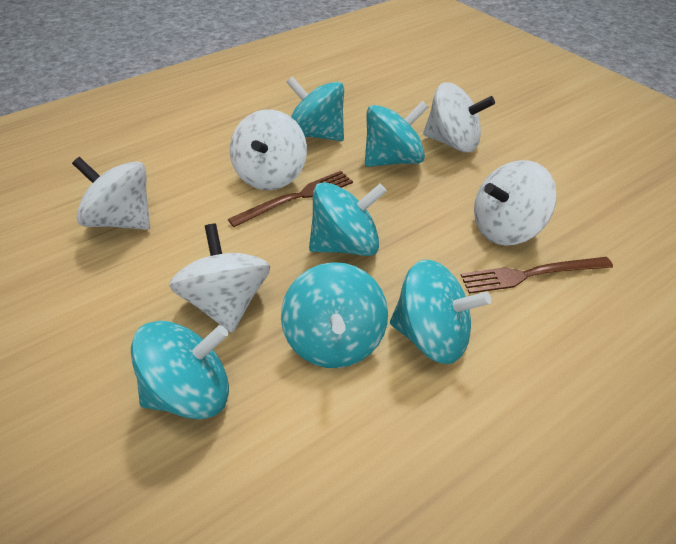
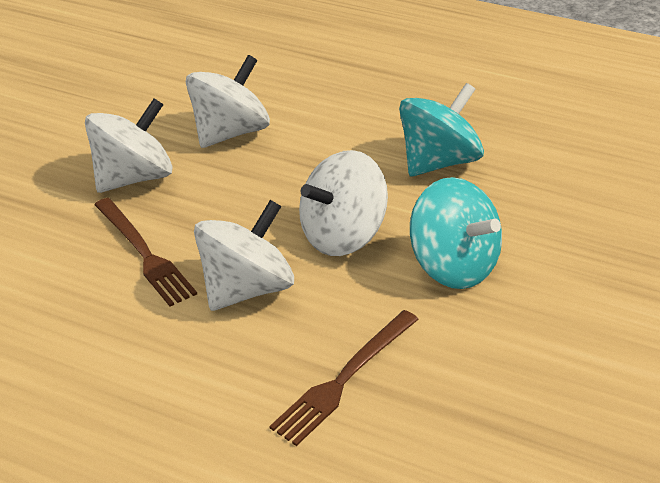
turquoise spinning top: [131,321,229,420] [281,262,388,368] [286,76,344,141] [309,182,387,256] [365,101,428,167] [390,260,491,364] = 6 -> [399,83,484,176] [410,177,502,289] = 2
white spinning top: [72,157,150,230] [169,224,270,333] [230,109,307,190] [423,82,495,153] [474,160,557,246] = 5 -> [85,98,173,193] [186,55,270,148] [194,200,294,311] [299,150,388,256] = 4

